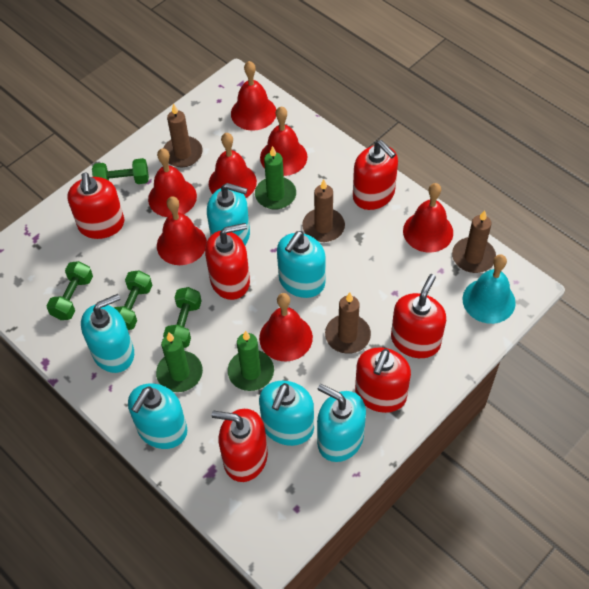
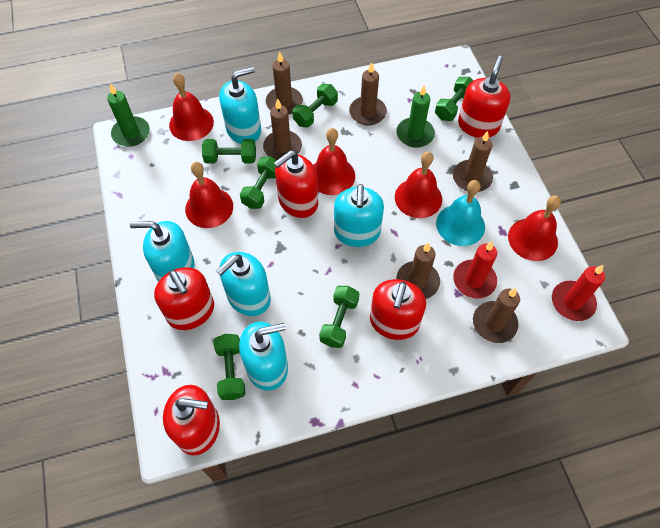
brown candle: [164,103,203,167] [302,179,345,242] [325,293,371,354] [452,210,496,273] = 4 -> [263,99,302,160] [266,52,303,115] [349,62,387,125] [396,242,440,299] [453,131,493,192] [473,288,520,343] = 6
green candle: [156,332,203,392] [228,331,274,391] [255,146,296,209] = 3 -> [107,84,150,147] [396,85,435,148] = 2
green dumbbell: [46,261,93,320] [92,158,149,184] [114,270,152,330] [163,287,201,348] = 4 -> [202,139,256,164] [214,334,246,400] [240,156,277,209] [292,84,338,127] [319,286,359,348] [435,77,473,121] = 6
red bell: [148,148,197,217] [157,196,207,265] [209,133,257,198] [231,61,276,131] [259,293,313,361] [260,106,307,176] [403,183,453,253] = 7 -> [169,73,214,141] [185,162,233,228] [314,128,355,195] [395,152,442,218] [508,195,561,261] = 5
red candle: none = 0 -> [453,241,497,299] [552,265,605,321] = 2
red soap dispenser: [67,172,124,239] [205,223,250,300] [212,409,268,482] [353,140,398,210] [355,347,411,413] [391,274,446,358] = 6 -> [154,267,214,330] [163,385,220,455] [274,150,318,218] [370,279,426,340] [458,56,511,138] = 5
turquoise soap dispenser: [81,294,134,373] [128,383,187,449] [207,183,250,245] [259,381,314,446] [277,231,326,298] [317,384,366,462] = 6 -> [130,221,195,282] [217,252,271,316] [219,67,261,144] [239,322,288,391] [334,184,384,247] = 5

